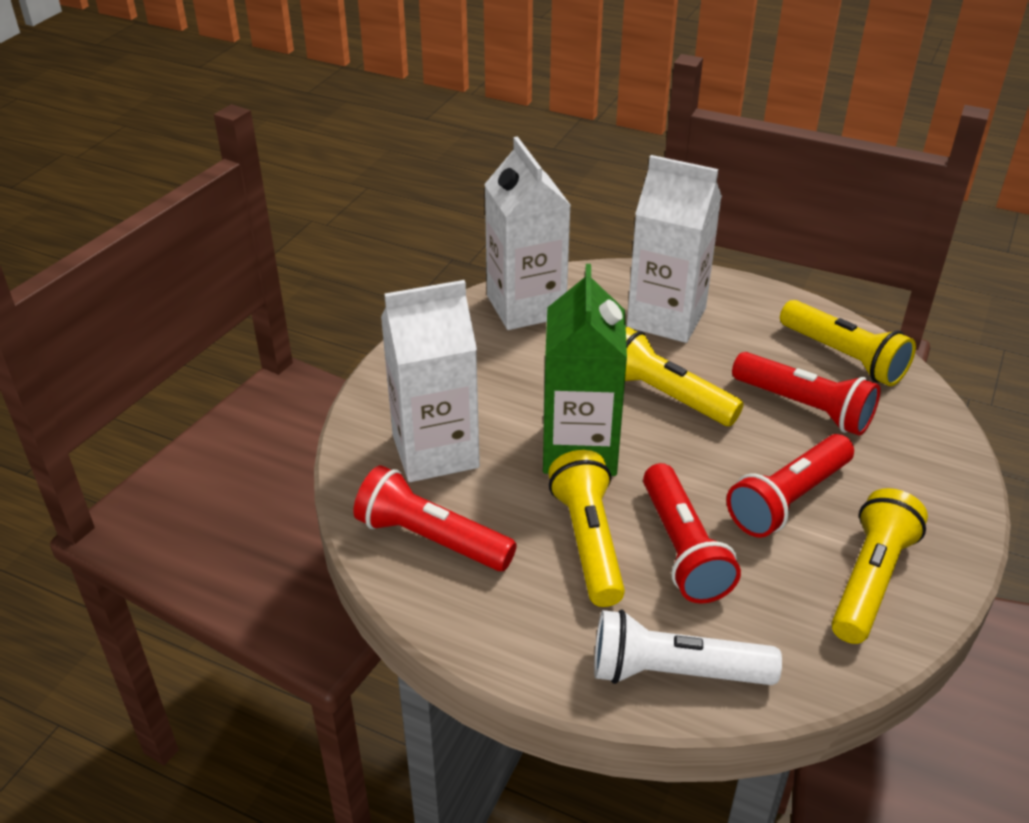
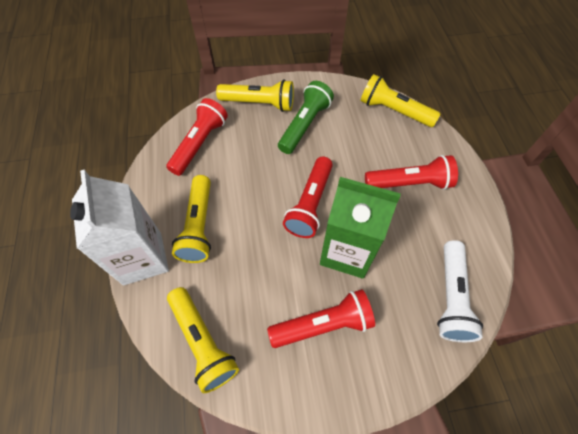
green flashlight: none = 0 -> [278,81,334,154] = 1
white carton: [381,280,480,482] [484,137,571,330] [627,155,722,343] = 3 -> [70,170,169,285] = 1

